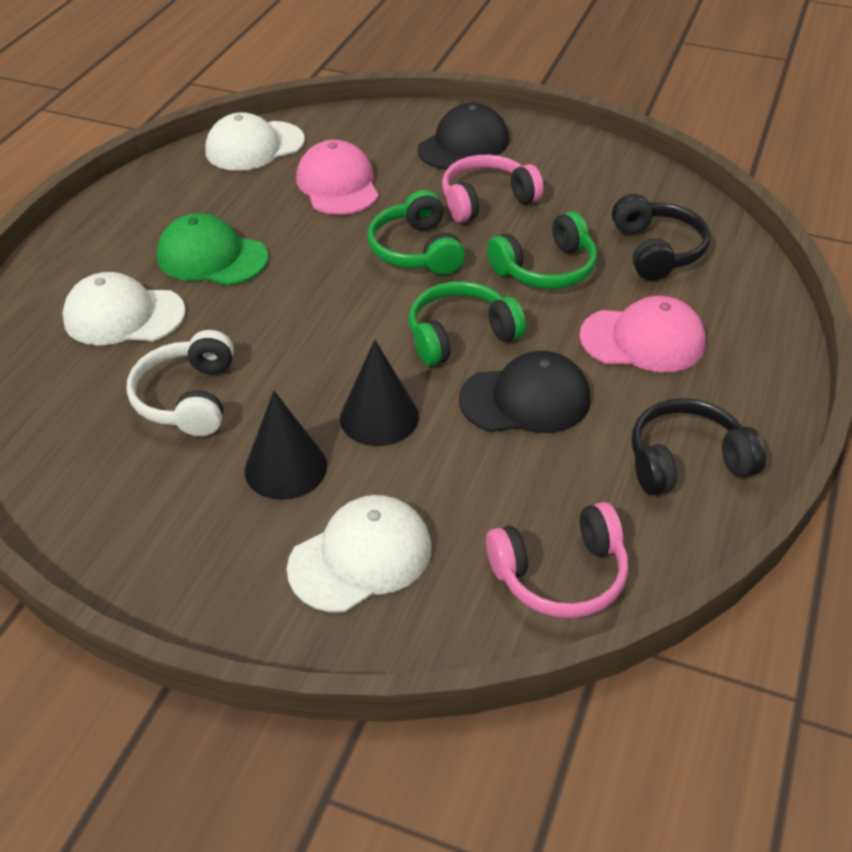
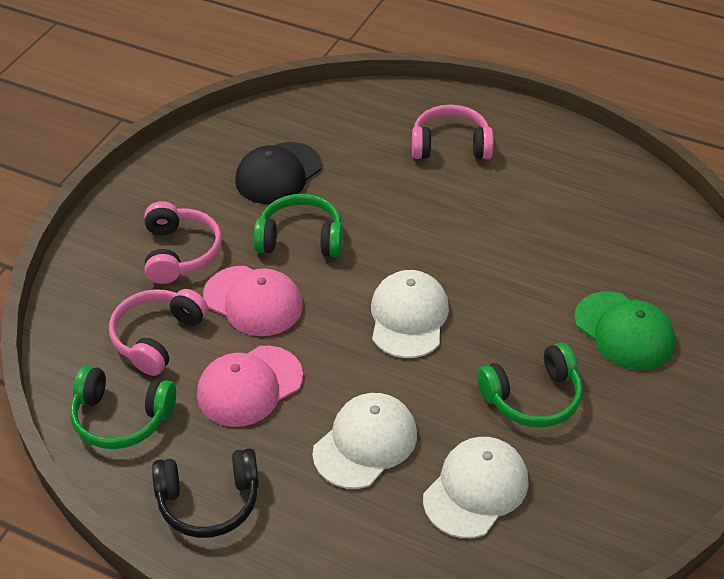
black cap: [417,103,509,170] [459,351,591,433] = 2 -> [235,142,322,204] = 1
black cone: [245,391,327,500] [340,340,419,446] = 2 -> none = 0
black headphones: [612,194,710,280] [632,398,766,496] = 2 -> [152,448,259,538] = 1
pink headphones: [442,155,544,223] [486,502,628,618] = 2 -> [109,289,208,376] [145,201,222,284] [412,105,494,159] = 3
white headphones: [126,330,234,436] = 1 -> none = 0

